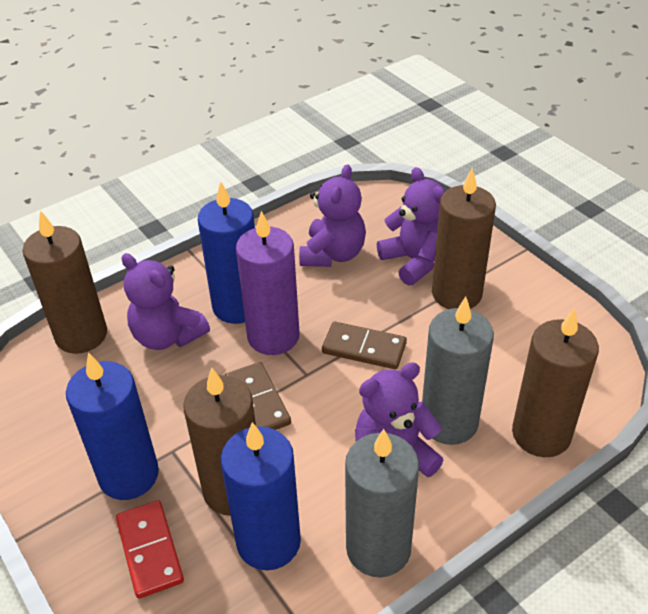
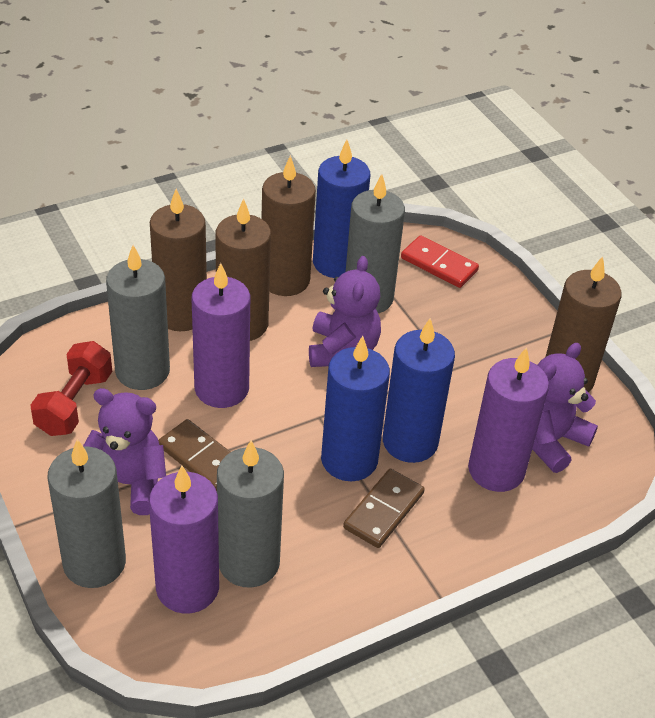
grey candle: [345,429,419,577] [422,297,494,445] = 2 -> [47,439,126,588] [106,245,170,390] [217,440,284,587] [346,174,405,313] = 4
purple candle: [236,211,300,355] = 1 -> [149,466,219,614] [192,263,250,408] [468,347,549,492] = 3
purple teddy bear: [121,253,210,350] [299,164,366,267] [355,362,443,477] [377,167,446,286] = 4 -> [83,388,166,515] [309,256,381,367] [532,343,598,473] = 3
red dumbbell: none = 0 -> [30,341,112,436] = 1

